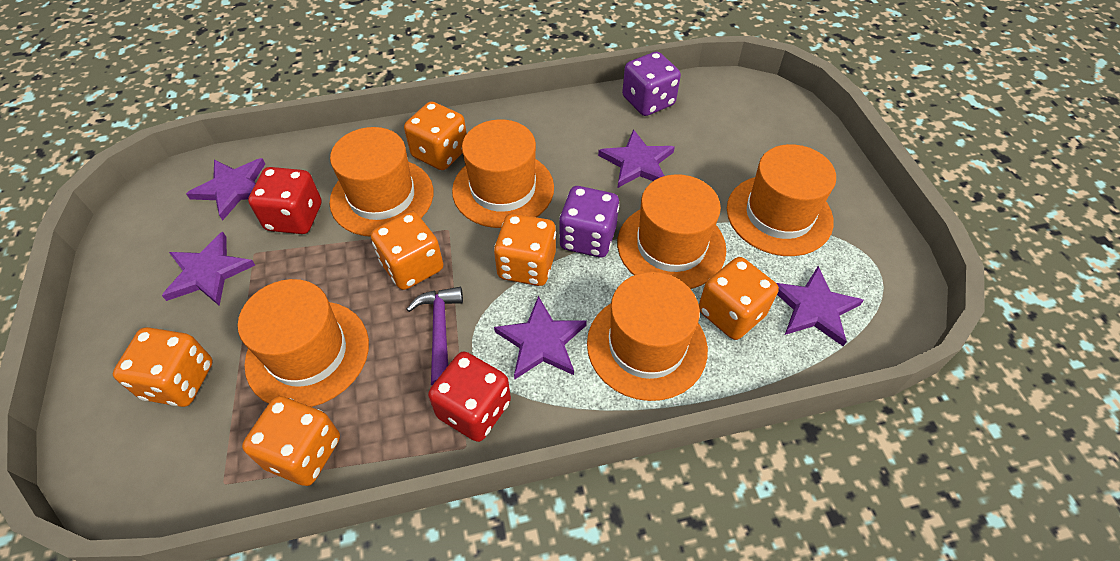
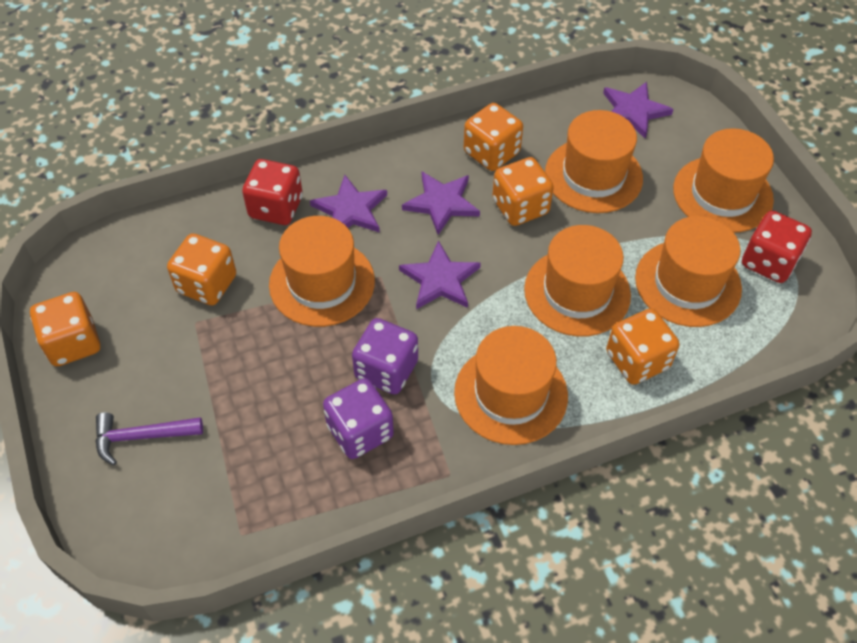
orange dice: [113,327,213,407] [242,396,340,486] [371,211,443,290] [404,101,467,170] [494,213,556,286] [699,257,779,340] = 6 -> [30,292,100,366] [167,233,236,305] [464,103,523,171] [492,157,554,226] [606,308,680,385] = 5
purple star: [162,232,255,306] [186,158,265,220] [494,296,587,379] [598,129,675,188] [776,266,864,346] = 5 -> [310,175,387,232] [399,240,481,309] [402,172,480,235] [603,82,674,139] = 4

